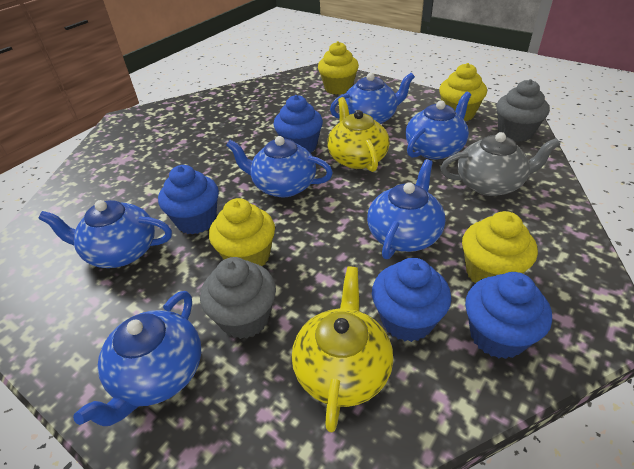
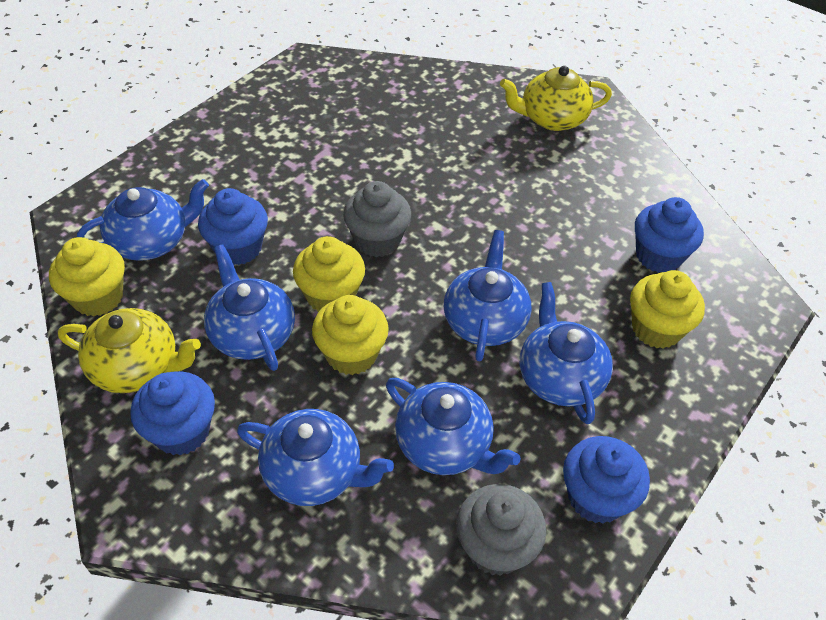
grey teapot: [440,132,560,196] = 1 -> none = 0

